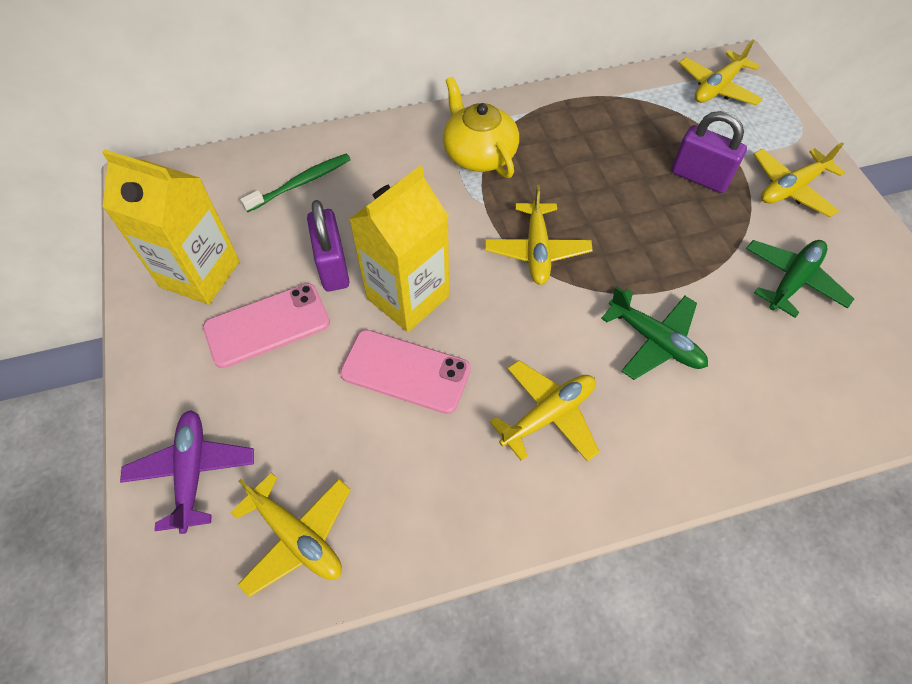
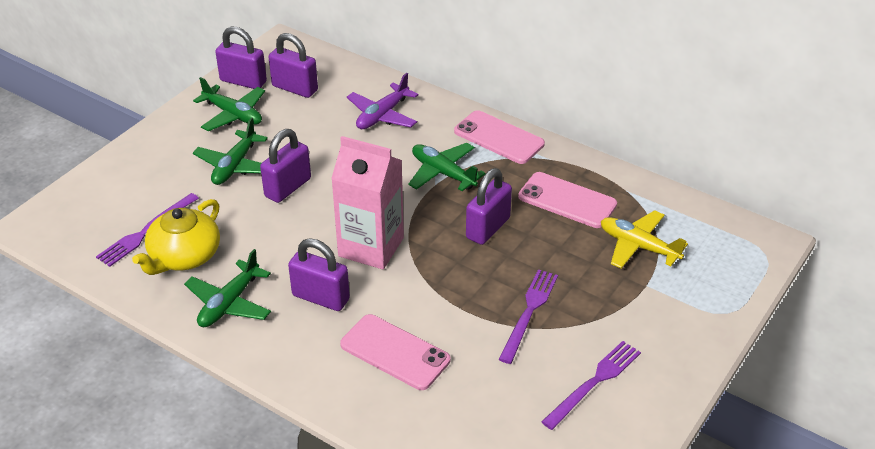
green plane: [601,286,708,380] [746,240,854,318] = 2 -> [184,249,271,327] [193,77,265,131] [193,117,268,185] [408,143,485,191] = 4
green toothbrush: [240,153,351,212] = 1 -> none = 0
pink carton: none = 0 -> [331,136,404,270] = 1
pink phone: [203,283,330,368] [340,330,471,414] = 2 -> [340,314,450,390] [454,110,545,164] [518,172,617,228] = 3
purple fork: none = 0 -> [96,193,199,267] [499,269,558,364] [541,341,641,430] = 3
purple padlock: [307,200,350,291] [671,111,747,193] = 2 -> [215,27,267,89] [260,129,311,203] [268,33,318,98] [288,238,350,311] [466,168,512,245] = 5
yellow carton: [102,149,240,305] [349,166,449,332] = 2 -> none = 0
yellow plane: [230,473,351,597] [485,185,593,285] [489,360,600,462] [679,39,763,105] [753,142,845,217] = 5 -> [601,210,688,269] = 1

